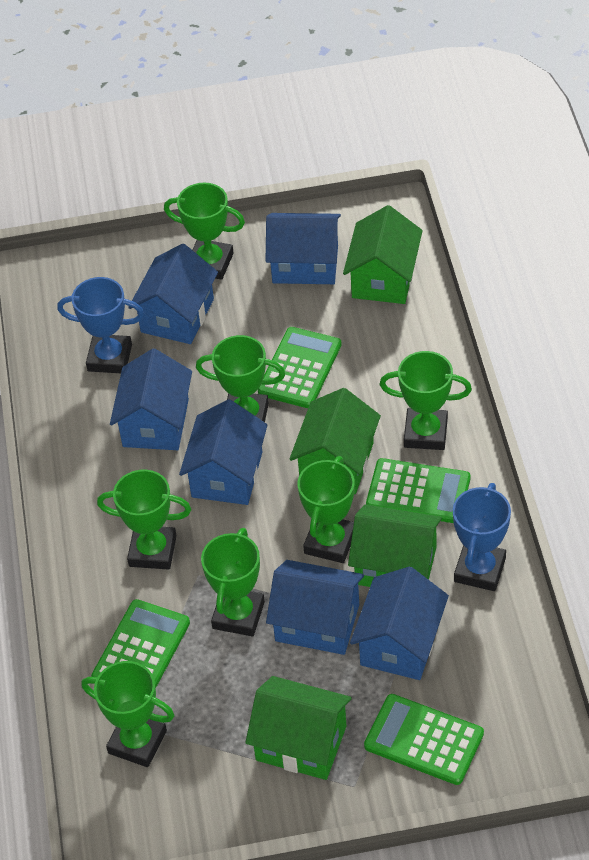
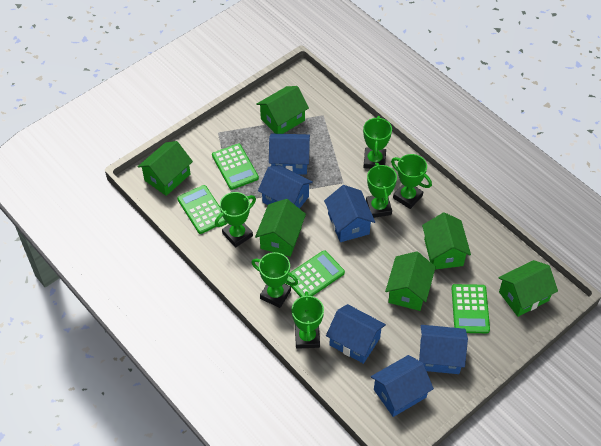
blue trophy: [57,277,144,373] [453,483,511,591] = 2 -> none = 0
green house: [245,676,352,780] [289,388,381,494] [343,205,423,304] [348,504,442,587] = 4 -> [138,141,193,196] [255,199,306,257] [256,86,309,134] [385,251,436,311] [422,212,471,269] [498,260,558,317] = 6
green trophy: [81,661,174,767] [97,469,191,570] [164,183,245,280] [196,335,285,422] [201,528,265,636] [298,456,355,563] [380,351,472,450] = 7 -> [215,192,256,248] [251,252,298,308] [291,291,324,349] [363,116,392,169] [366,163,397,218] [391,154,432,209] = 6

